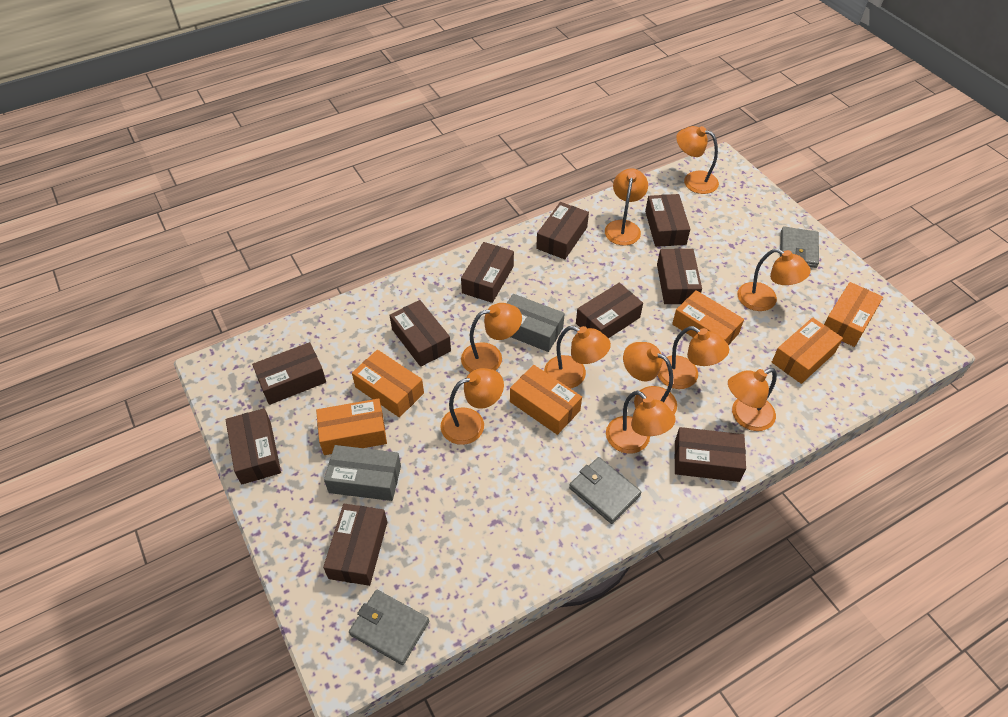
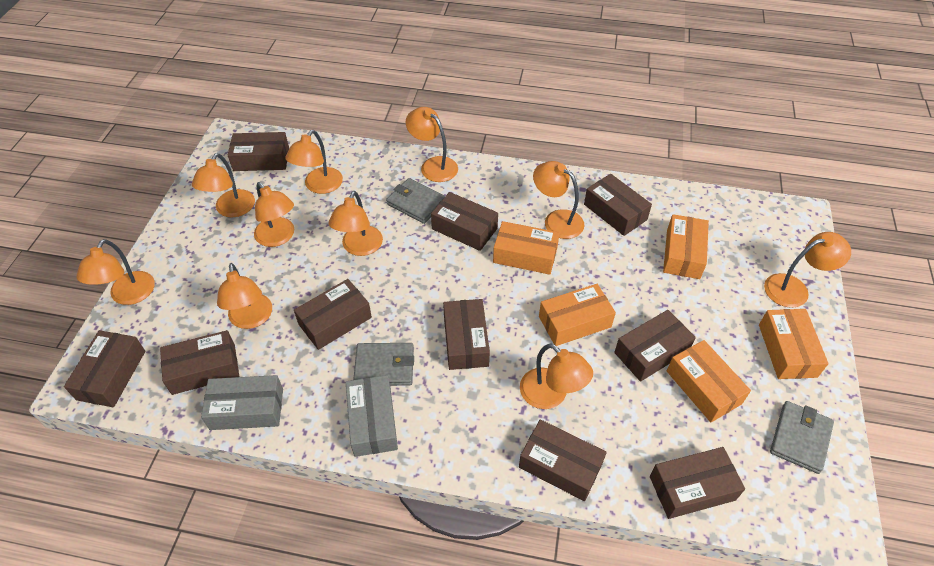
orange box: [316,398,387,455] [352,350,424,417] [510,365,582,435] [672,290,744,345] [772,318,843,384] [824,282,883,347] = 6 -> [493,221,560,275] [539,284,616,346] [663,214,709,279] [667,340,751,422] [759,309,829,379] = 5

